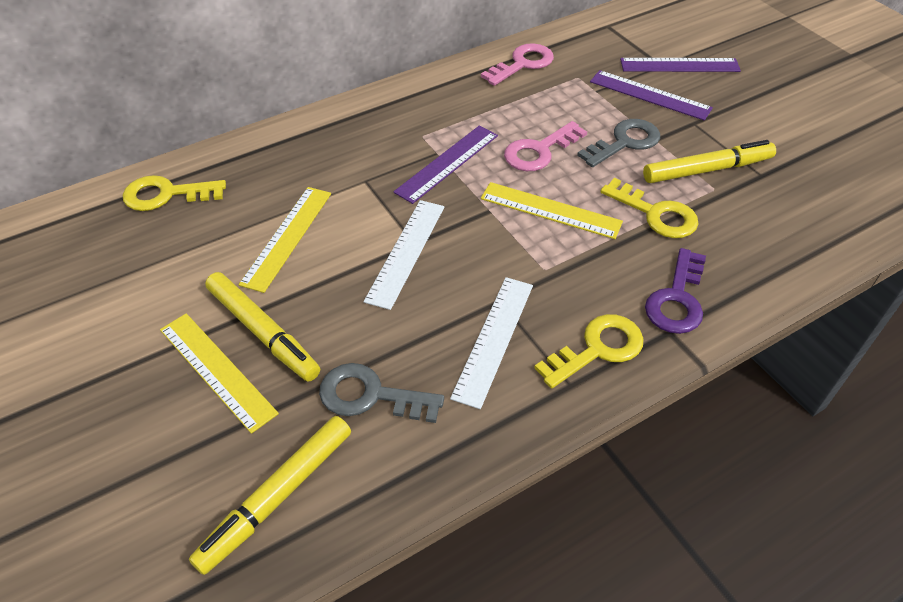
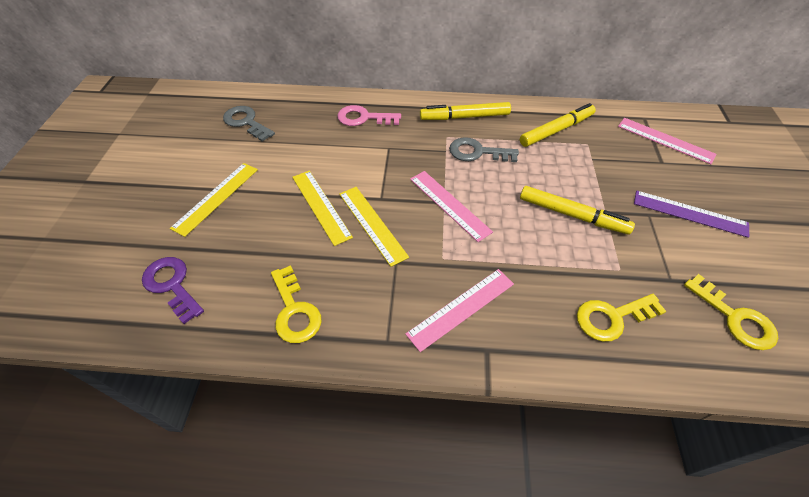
pink key: [481,43,554,86] [504,121,587,171] = 2 -> [337,105,401,126] = 1
pink ruler: none = 0 -> [405,269,514,352] [410,171,493,242] [618,118,717,164] = 3
purple ruler: [393,126,498,204] [590,70,713,121] [620,58,741,72] = 3 -> [634,191,749,238] = 1
white ruler: [364,200,444,310] [450,277,533,409] = 2 -> none = 0

